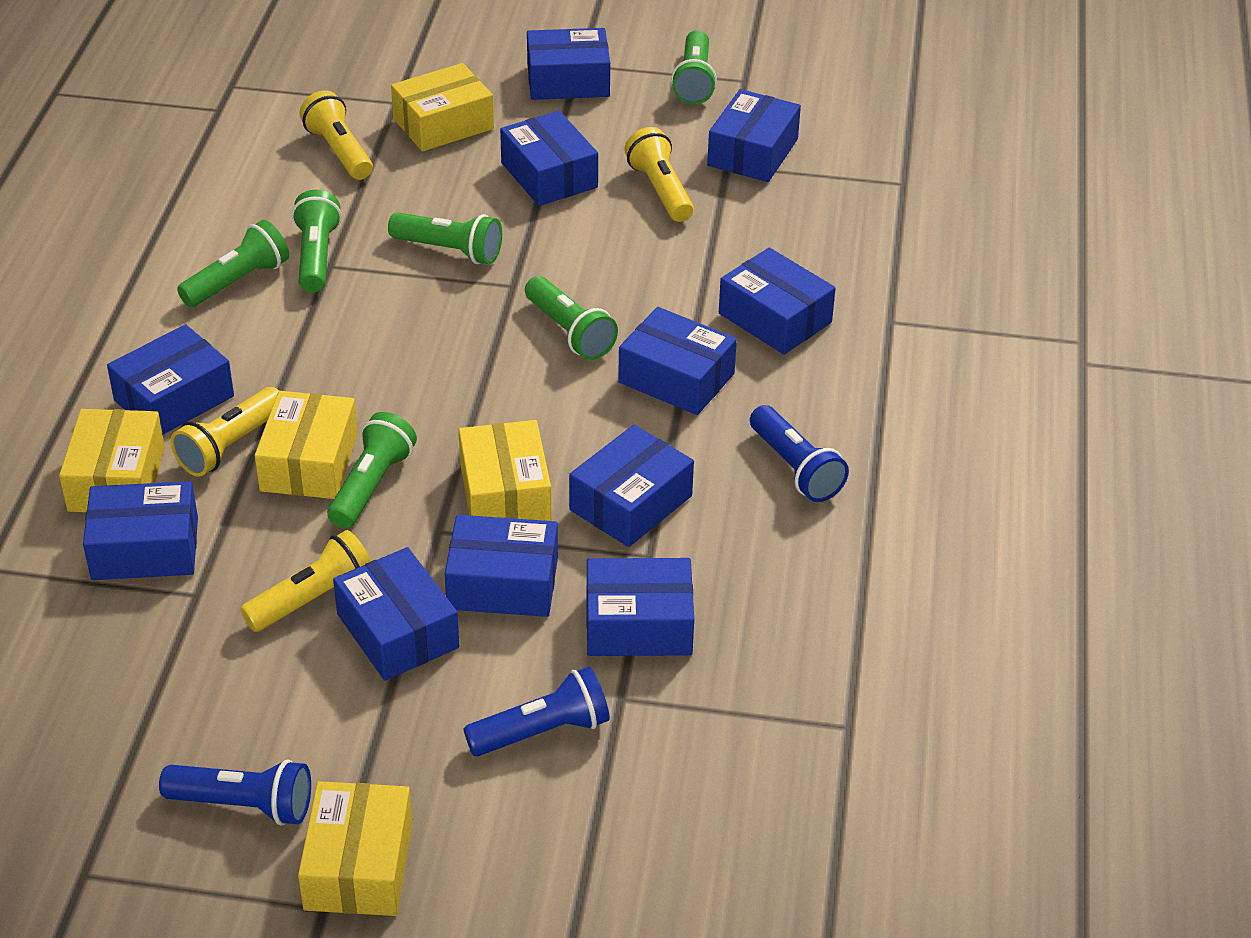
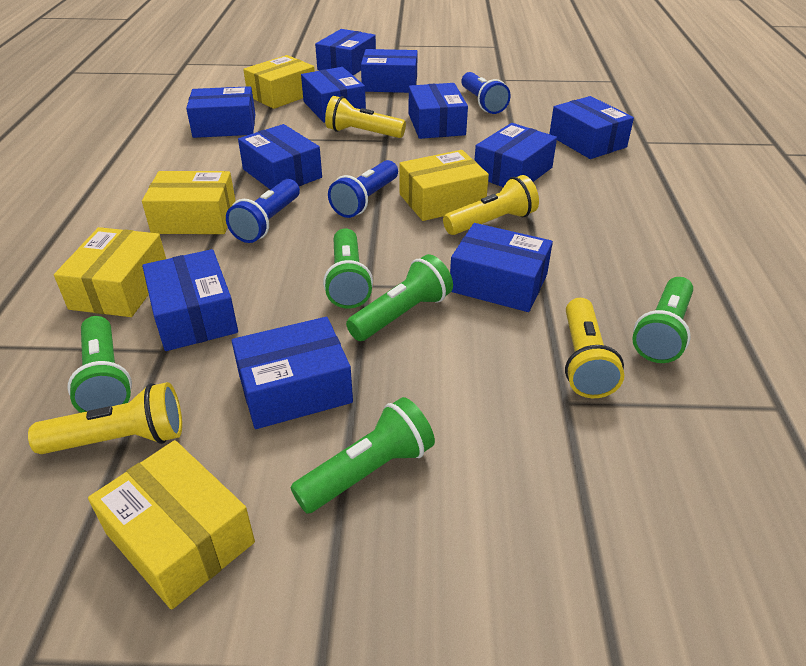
green flashlight: [177,220,289,307] [292,190,342,292] [327,412,417,529] [388,212,502,264] [525,276,618,360] [671,30,717,105] = 6 -> [67,316,132,413] [291,397,435,514] [323,229,373,309] [346,254,453,341] [632,277,693,363] = 5

